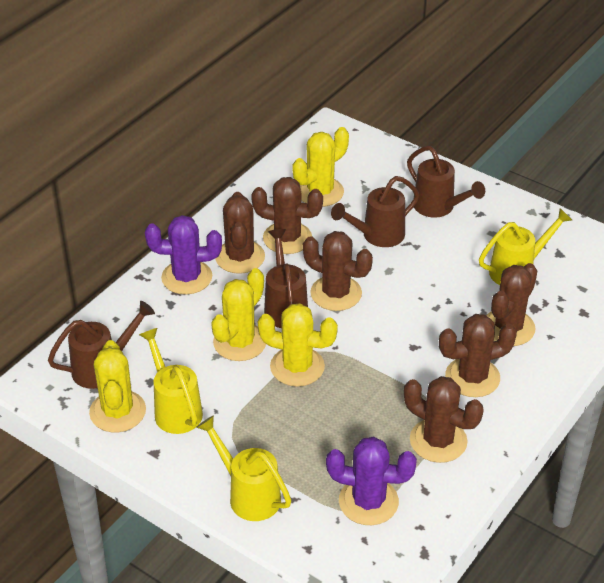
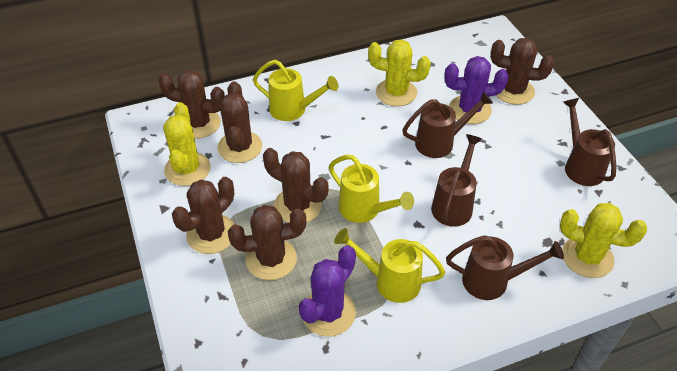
yellow cactus: [89,340,146,432] [211,268,266,361] [258,303,338,387] [292,127,349,207] = 4 -> [163,102,211,186] [368,39,431,106] [560,203,647,278] = 3

